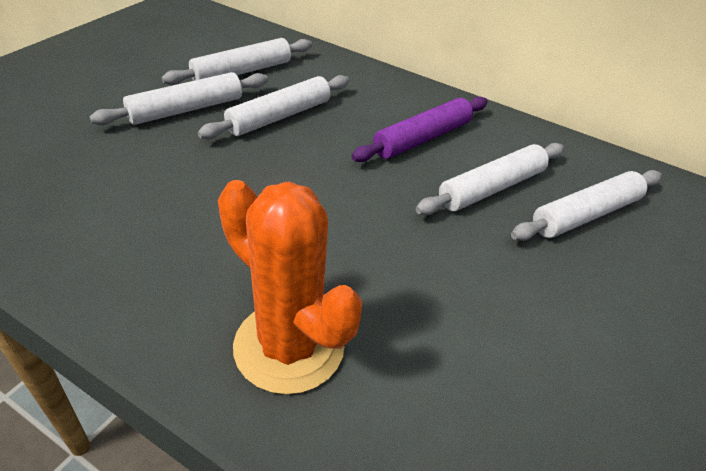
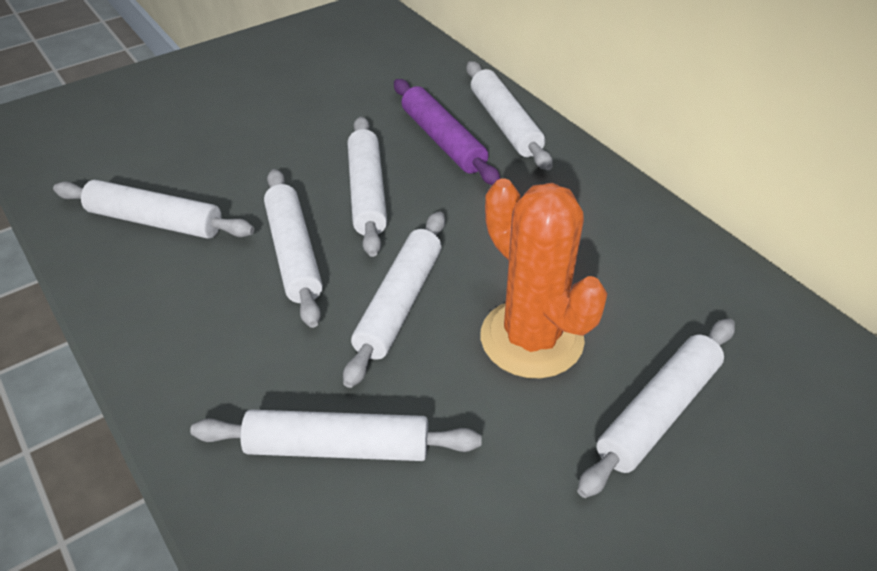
white rolling pin: [90,72,268,125] [162,38,312,85] [198,75,349,139] [416,143,564,215] [511,170,662,241] = 5 -> [53,180,254,239] [190,410,482,461] [264,169,323,328] [343,211,445,388] [348,116,387,257] [466,61,553,170] [577,318,735,498] = 7

